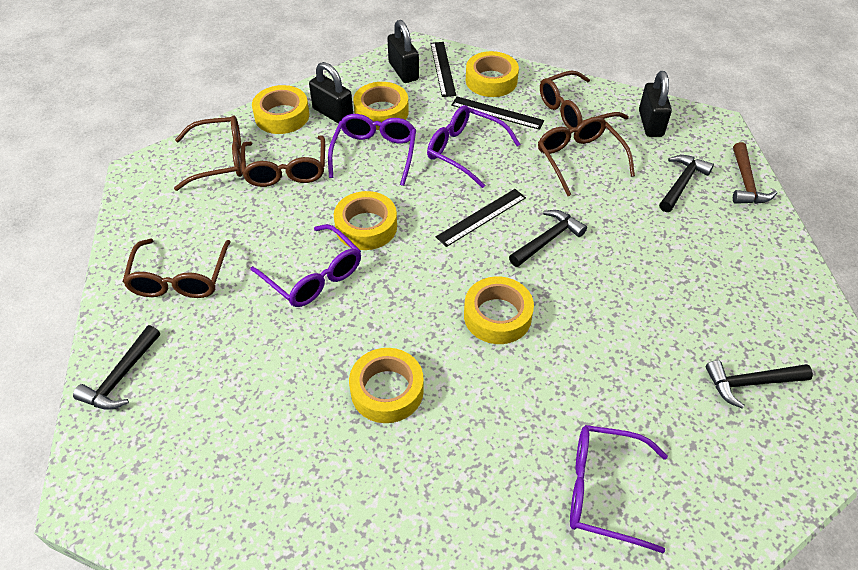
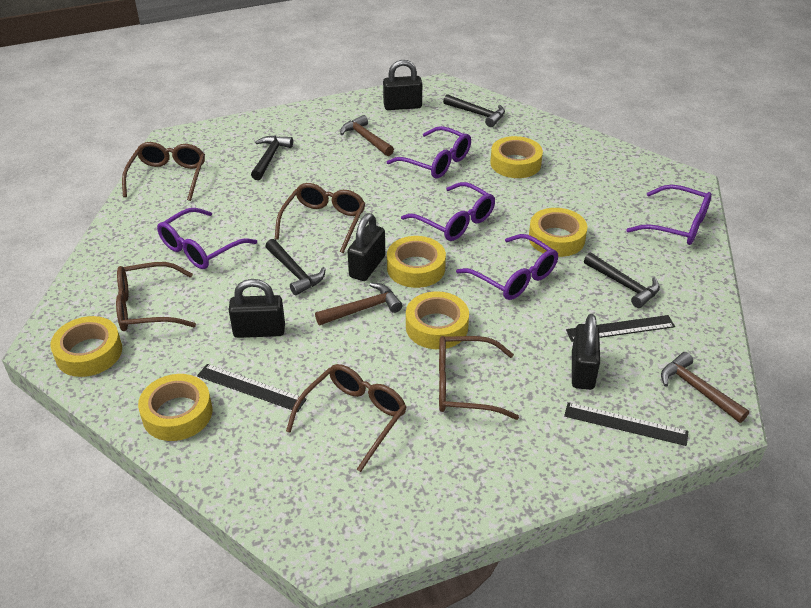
black padlock: [309,62,353,124] [387,20,419,83] [639,71,672,137] = 3 -> [229,279,285,338] [348,213,385,281] [383,60,422,110] [572,314,600,390] = 4
brown hammer: [733,142,777,204] = 1 -> [315,283,403,325] [340,115,394,156] [661,352,749,423] = 3
purple glasses: [251,224,361,307] [328,114,416,186] [427,105,520,188] [570,425,668,553] = 4 -> [157,208,257,269] [387,126,471,179] [401,182,495,241] [456,234,558,300] [626,185,712,245] = 5

